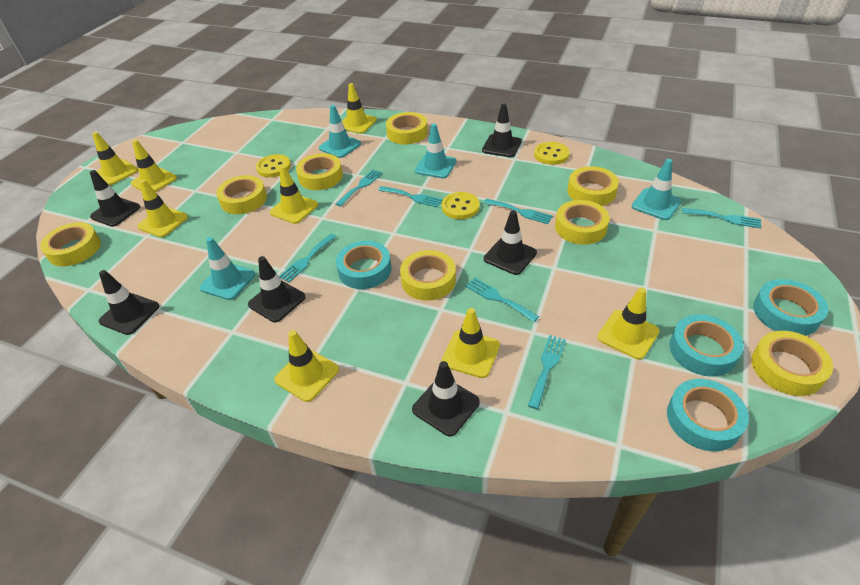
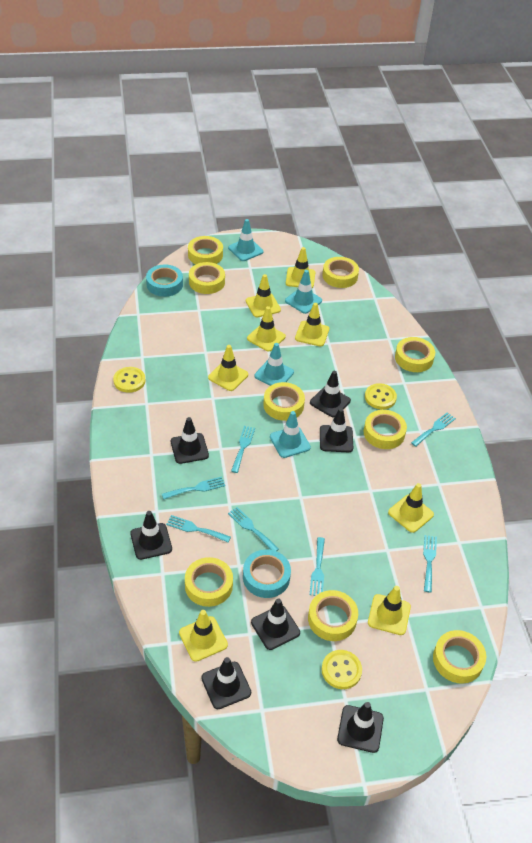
black traffic cone: [90,170,140,227] [99,270,159,335] [248,256,305,322] [412,361,480,437] [482,104,522,157] [484,210,537,275] = 6 -> [130,511,172,560] [171,417,209,464] [201,657,251,709] [251,598,300,650] [310,371,351,417] [320,408,353,452] [337,702,384,753] = 7
turquoise tape: [336,241,391,289] [667,379,749,452] [670,314,744,377] [753,279,828,336] = 4 -> [146,264,183,297] [243,549,291,598] = 2
yellow tape: [40,222,101,266] [216,175,267,214] [296,153,343,190] [386,112,428,145] [400,250,456,301] [555,200,610,245] [568,166,619,206] [751,331,833,396] = 8 -> [185,557,233,607] [188,236,223,264] [189,262,225,294] [263,382,305,421] [308,590,358,641] [322,257,359,288] [364,410,407,449] [395,337,435,372] [433,630,486,684] = 9

